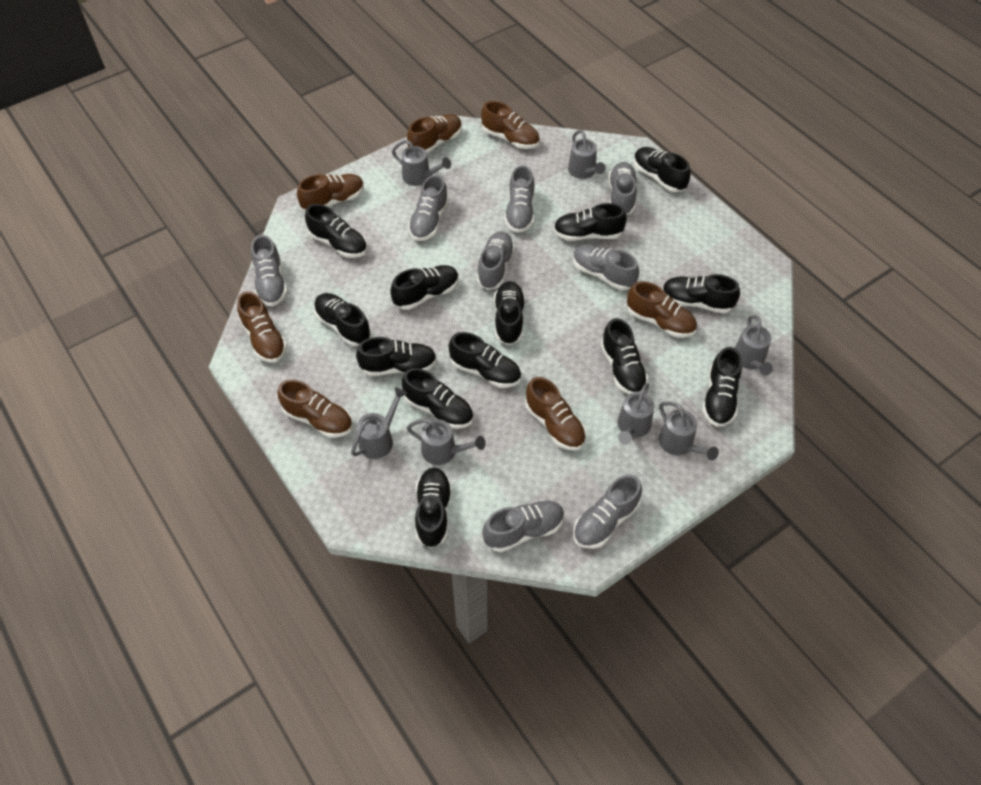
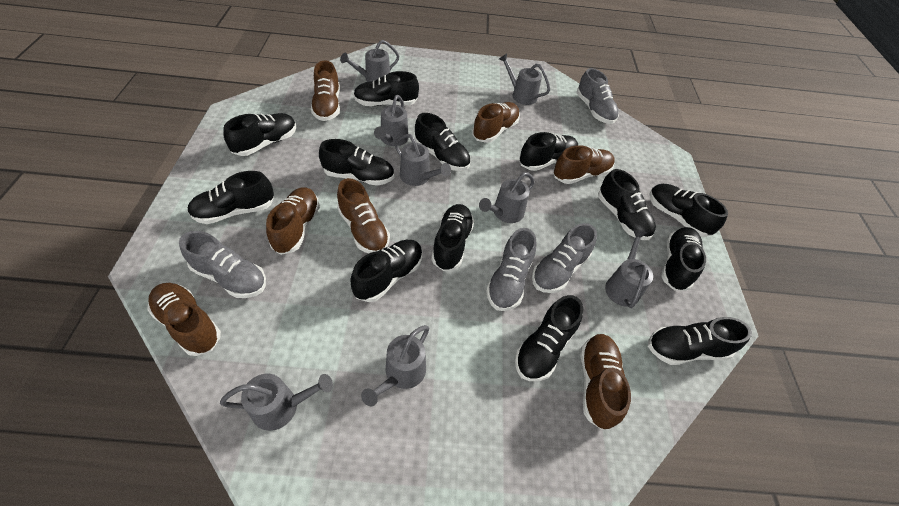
grey shoe: [251,235,287,306] [408,175,449,241] [477,232,515,290] [482,500,564,552] [505,165,534,233] [573,244,639,290] [573,474,642,549] [608,162,637,215] = 8 -> [179,231,266,298] [486,228,536,311] [532,223,597,293] [576,68,619,124] = 4
grey watering can: [351,387,407,459] [392,140,451,186] [407,419,486,465] [568,130,606,179] [617,383,654,445] [659,402,719,460] [735,315,773,375] = 7 -> [220,374,333,431] [340,40,399,82] [361,325,429,406] [374,95,409,146] [395,134,451,186] [479,172,535,223] [499,53,550,105] [605,229,653,308] = 8

